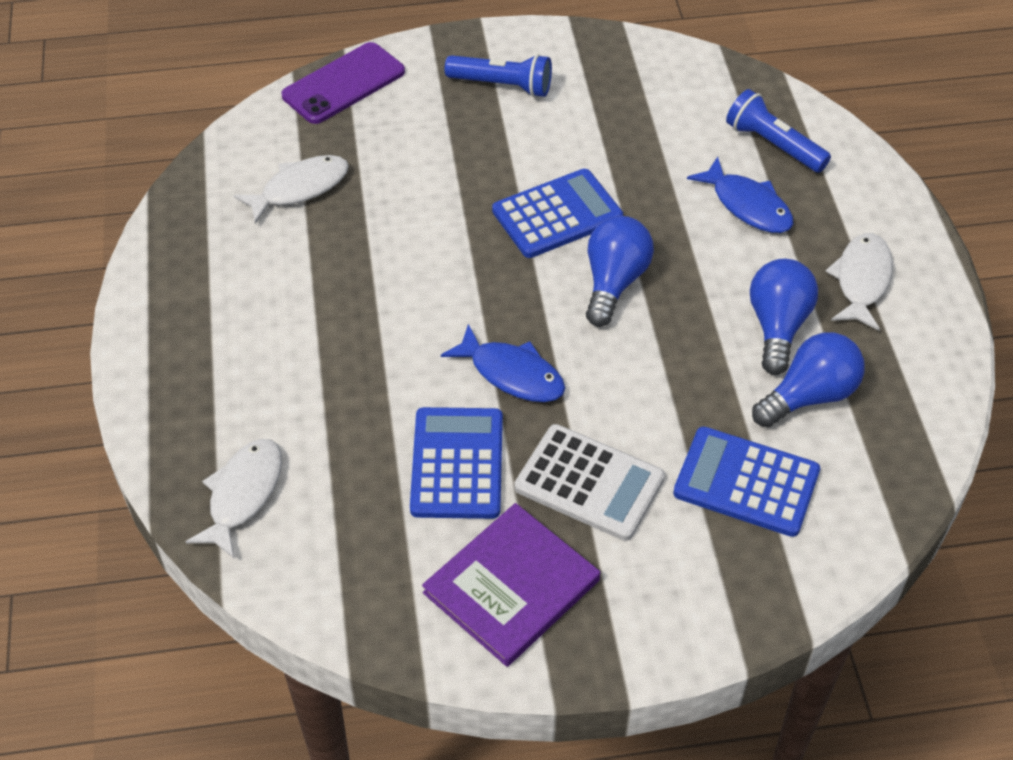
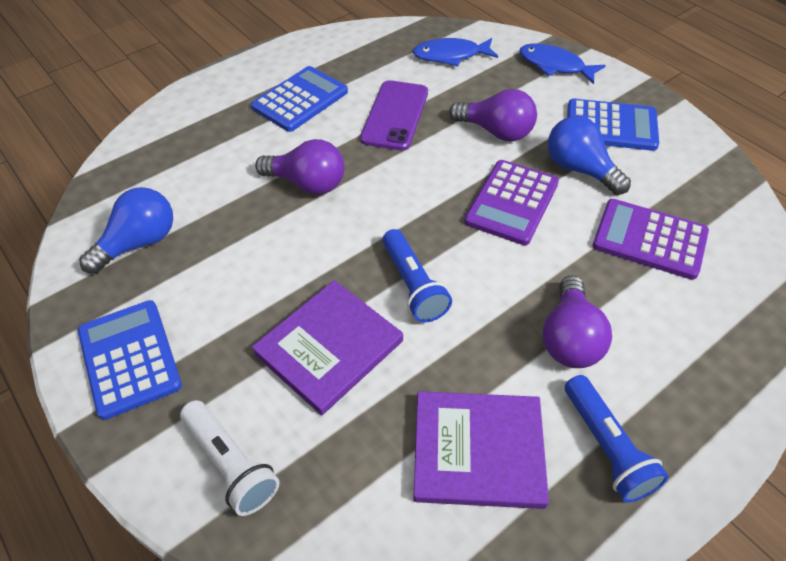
blue light bulb: [586,216,654,327] [750,259,818,375] [752,332,865,427] = 3 -> [79,187,173,274] [548,116,631,195] = 2
purple book: [422,503,600,667] = 1 -> [252,280,403,415] [413,391,549,509] = 2
purple calculator: none = 0 -> [464,160,559,245] [592,199,709,280] = 2
purple light bulb: none = 0 -> [255,139,344,194] [449,89,537,141] [542,275,612,368] = 3
white calculator: [514,424,665,541] = 1 -> none = 0
white fish: [185,439,282,559] [233,155,349,224] [825,233,893,330] = 3 -> none = 0
white flashlight: none = 0 -> [180,400,280,516] = 1

